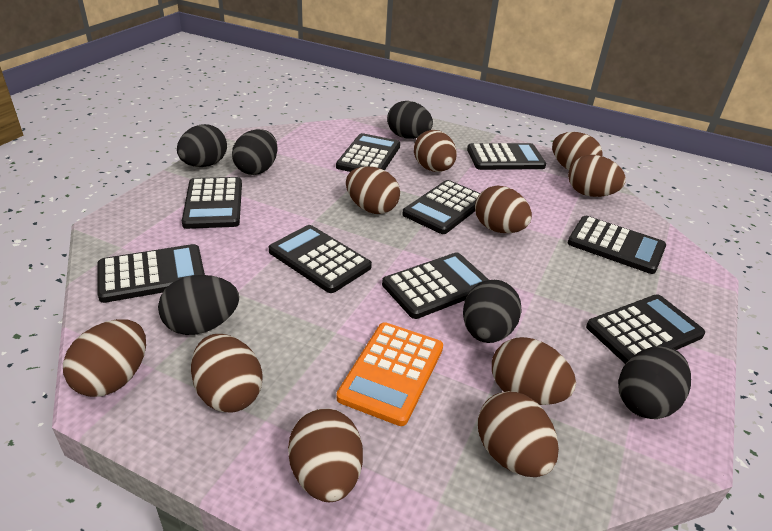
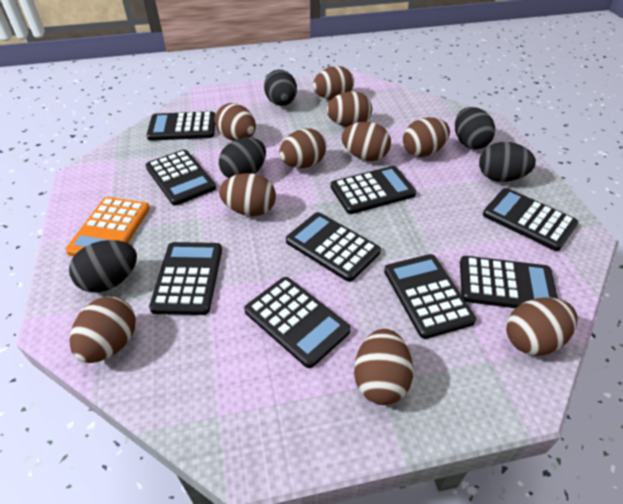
black egg: [158,275,239,335] [177,124,227,167] [232,129,278,175] [387,101,433,139] [463,280,522,343] [618,346,691,419] = 6 -> [69,240,137,293] [219,138,266,178] [264,70,297,106] [455,107,495,149] [479,142,536,182] = 5

